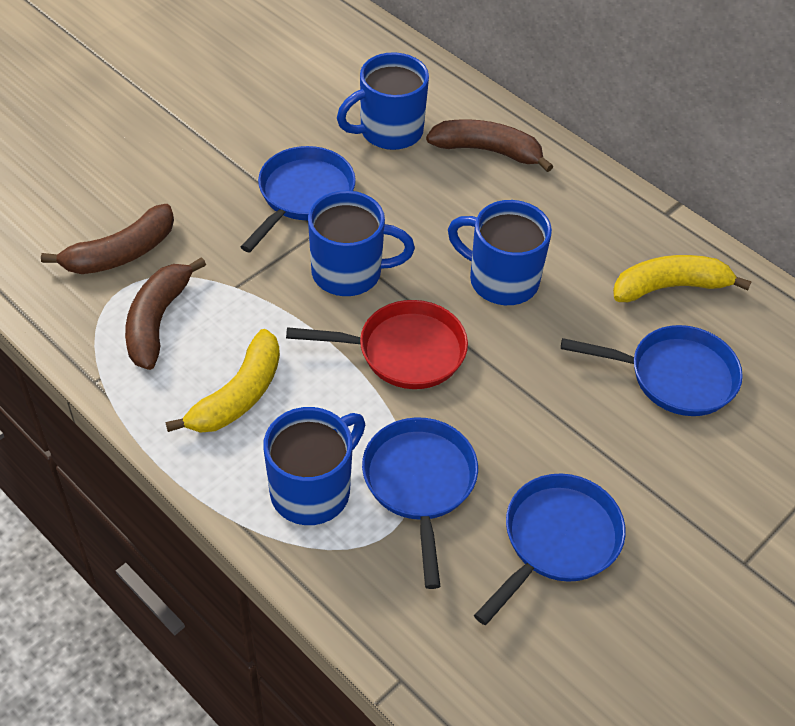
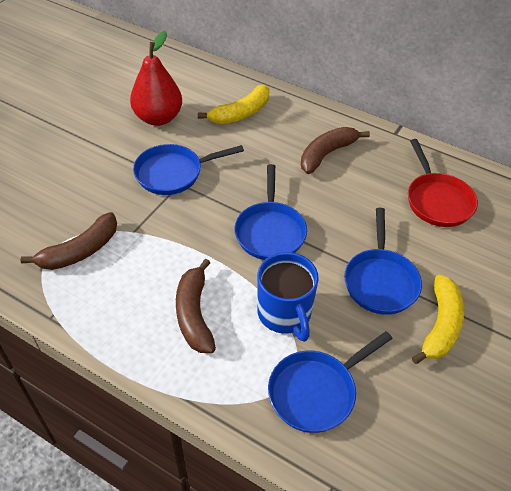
blue mug: [263,407,365,525] [308,191,415,296] [337,52,429,150] [448,200,552,305] = 4 -> [257,252,319,342] = 1
red pear: none = 0 -> [130,31,182,126] = 1

